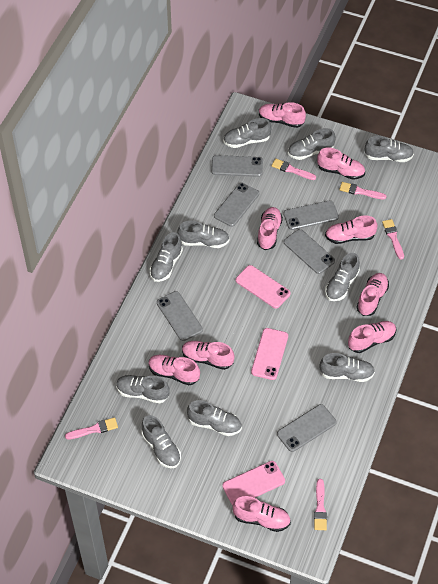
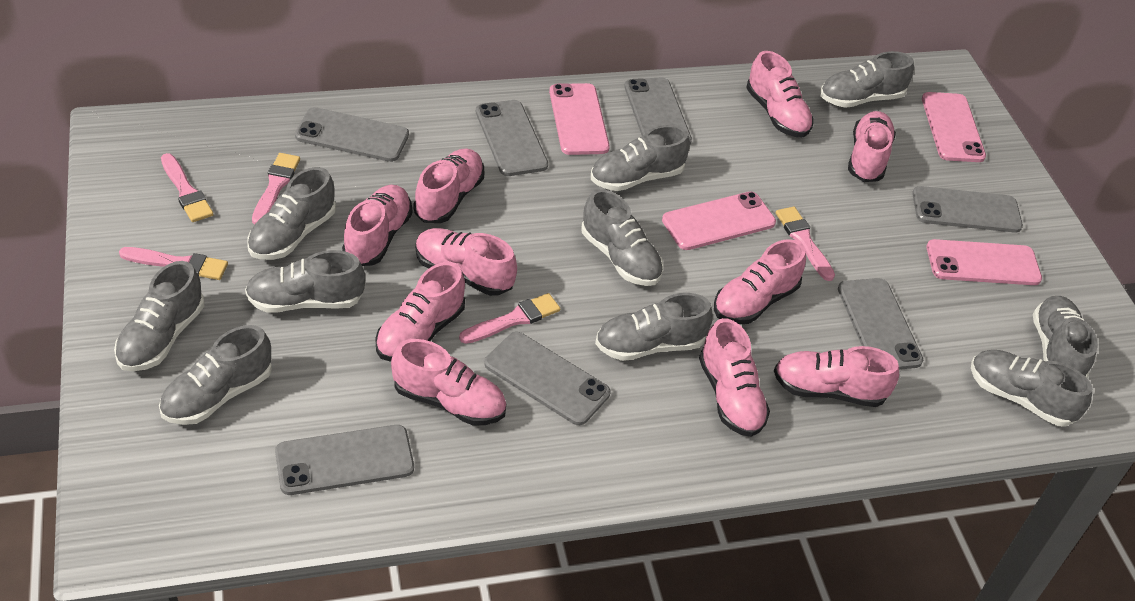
grey phone: [157,291,203,341] [211,155,263,177] [214,183,259,227] [277,404,336,452] [283,201,339,230] [284,229,335,274] = 6 -> [275,425,414,495] [295,107,409,162] [476,100,548,176] [484,332,610,425] [624,78,692,144] [838,278,923,370] [912,186,1023,233] = 7
pink phone: [222,461,285,505] [236,265,291,309] [251,328,288,380] = 3 -> [549,83,610,155] [662,192,776,250] [922,92,986,162] [926,239,1042,285] = 4
pink shoe: [148,355,200,385] [182,341,234,370] [233,496,291,532] [257,207,283,250] [259,102,306,128] [317,148,365,180] [325,216,377,244] [348,321,396,353] [356,273,389,316] = 9 -> [342,185,412,266] [376,262,465,362] [391,339,506,426] [413,148,484,223] [416,228,517,296] [699,318,770,437] [714,239,806,324] [746,51,814,138] [774,346,899,407] [848,111,896,182] = 10

